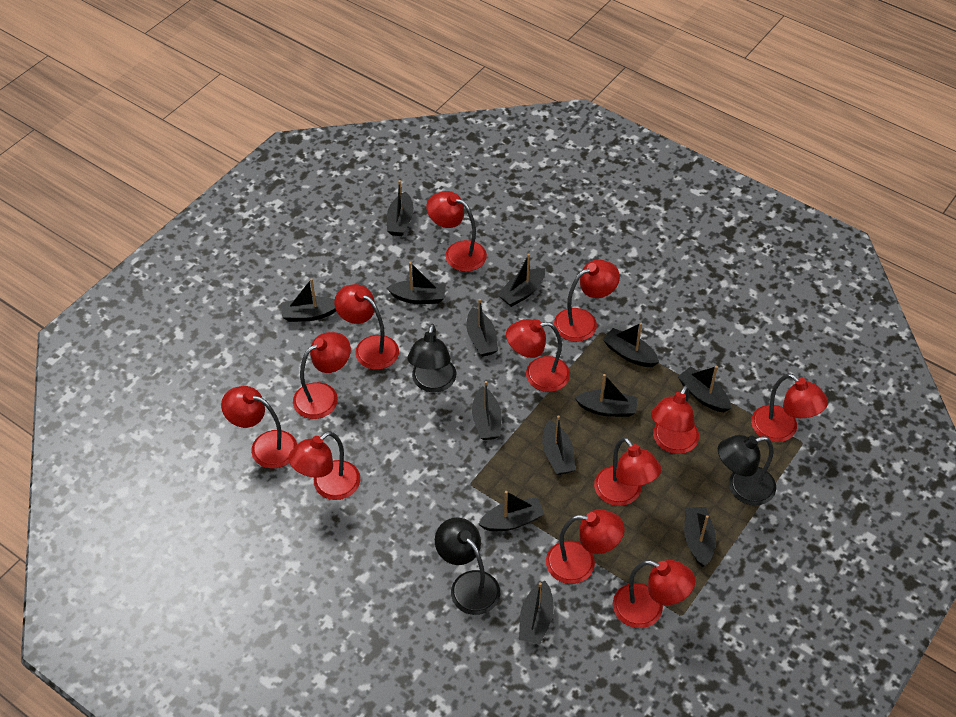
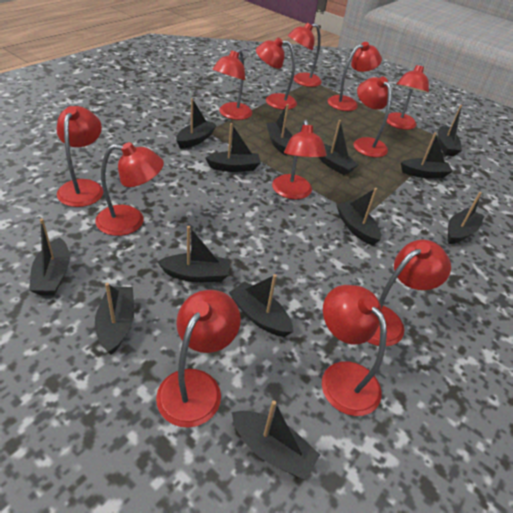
black lamp: [407,323,456,392] [435,518,500,615] [718,435,776,506] = 3 -> none = 0

